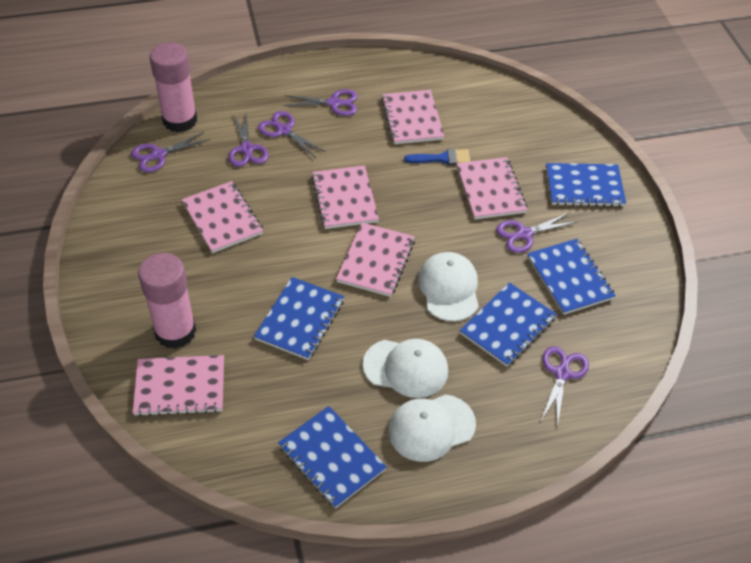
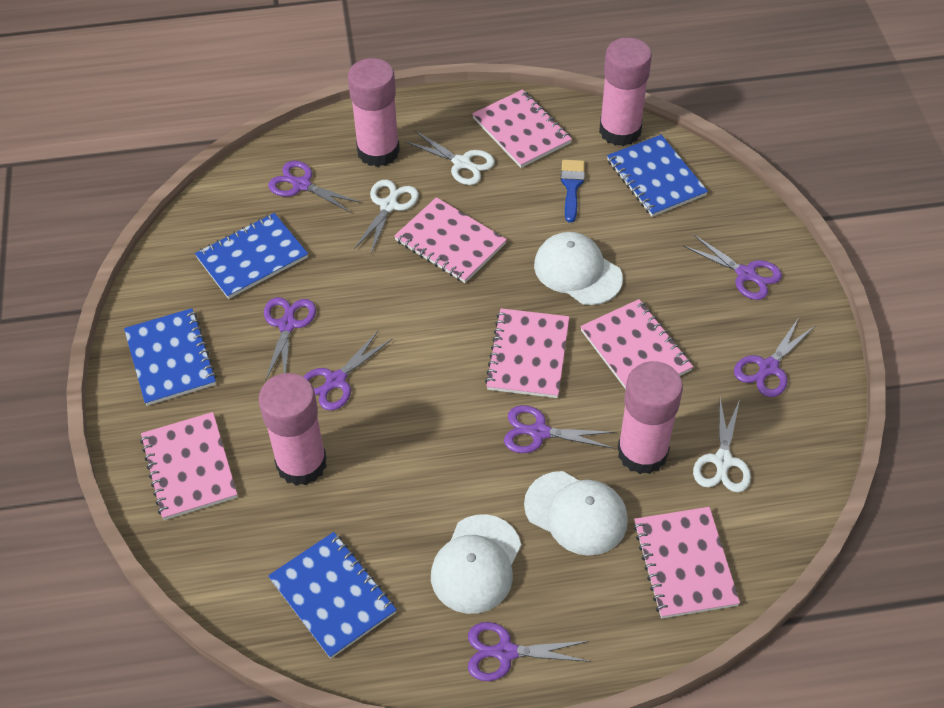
blue notebook: [254,277,344,360] [278,406,387,509] [460,282,557,367] [527,239,616,315] [546,163,626,207] = 5 -> [124,308,217,406] [195,213,308,299] [268,532,397,659] [607,135,708,217] = 4
pink glue stick: [138,253,196,349] [150,42,197,132] = 2 -> [259,373,327,486] [348,58,400,167] [599,37,652,146] [617,361,683,474] = 4
purple scissors: [131,132,210,172] [229,112,268,167] [258,111,326,158] [283,89,358,116] [496,212,577,253] [541,346,589,427] = 6 -> [264,297,316,381] [268,161,361,213] [303,330,392,411] [468,622,590,681] [504,405,615,453] [683,234,782,300] [734,319,815,397] = 7
white scissors: none = 0 -> [354,179,419,254] [405,131,495,185] [693,399,751,492] = 3

